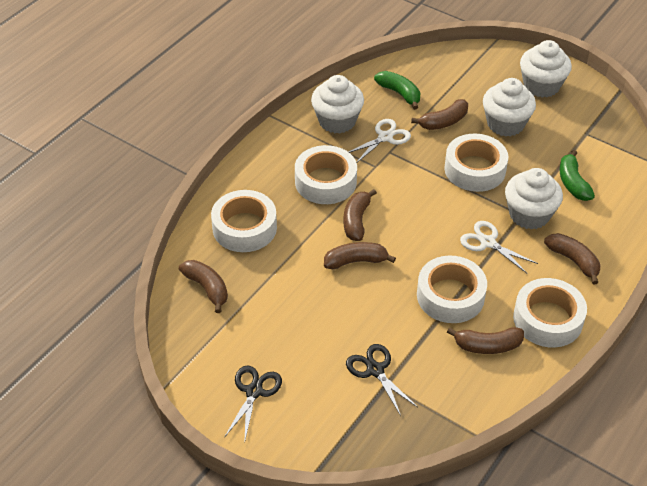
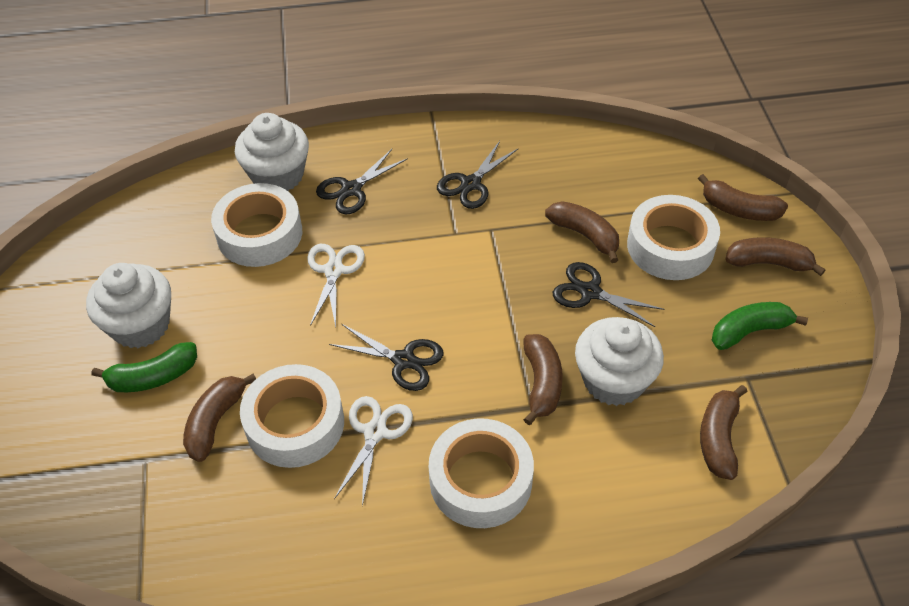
black scissors: [224,366,282,444] [346,344,417,416] = 2 -> [316,149,408,214] [329,324,444,391] [437,141,519,209] [553,262,664,327] = 4
white cupcake: [311,75,364,134] [483,78,536,137] [505,168,563,230] [520,40,572,98] = 4 -> [86,263,171,348] [235,113,309,191] [575,317,664,406] = 3
white tape: [211,190,277,252] [295,145,357,204] [417,256,487,323] [444,133,508,192] [513,278,587,348] = 5 -> [211,183,302,267] [240,364,344,468] [429,418,534,528] [627,195,720,280] = 4

